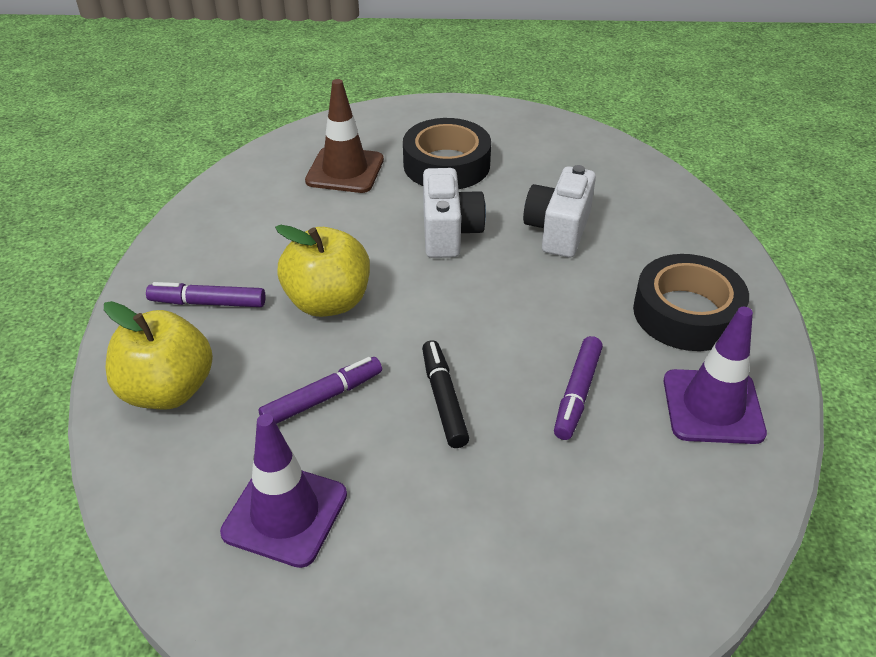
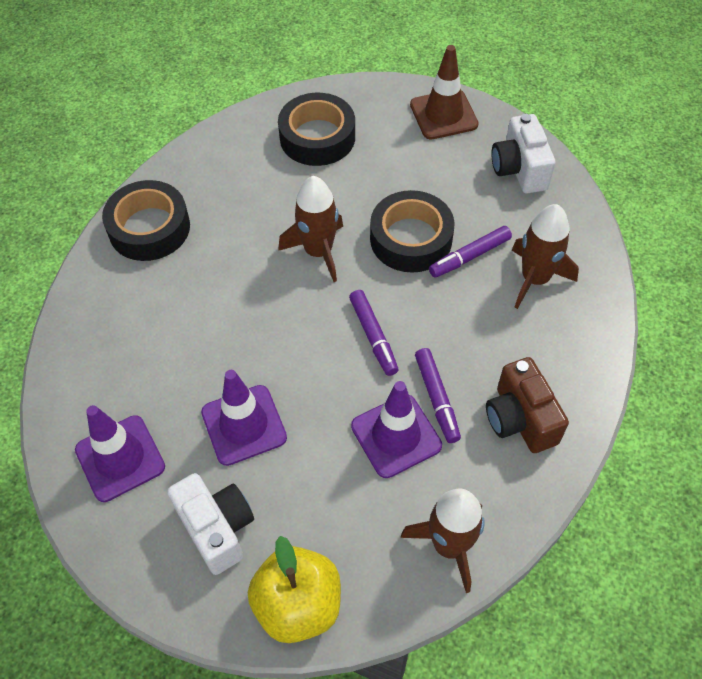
black marker: [422,340,469,448] = 1 -> none = 0
black tape: [403,118,491,189] [633,254,749,351] = 2 -> [102,180,190,261] [278,93,355,166] [370,190,455,273] = 3
brown camera: none = 0 -> [486,357,569,453] = 1
brown rocket: none = 0 -> [278,176,343,282] [401,489,485,593] [512,204,579,309] = 3
purple traffic cone: [220,414,347,568] [664,307,767,444] = 2 -> [75,405,165,502] [201,370,287,466] [351,381,442,478] = 3
yellow apple: [104,301,213,410] [275,225,370,317] = 2 -> [248,536,341,643] = 1

